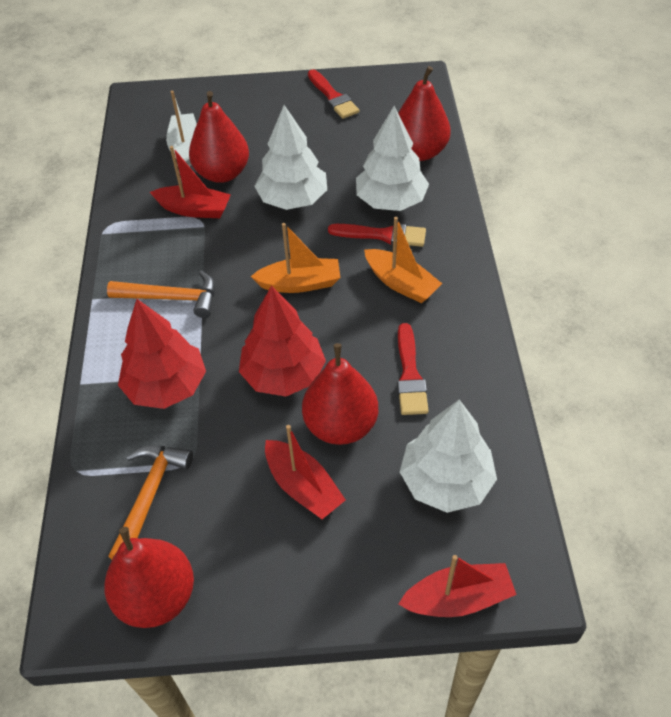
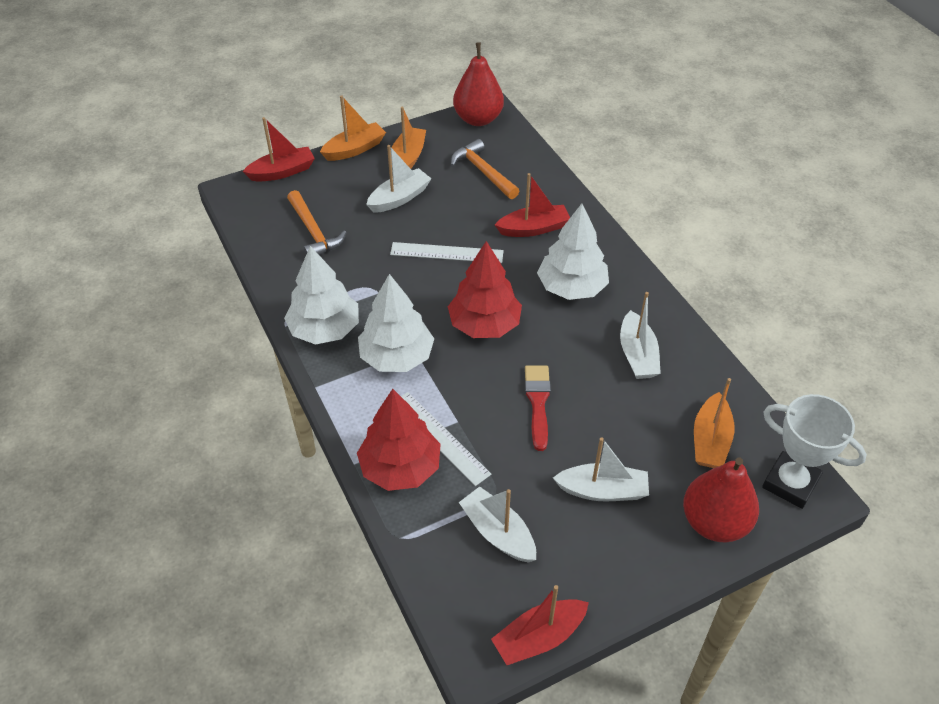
orange boat: [251,223,340,293] [364,217,442,303] = 2 -> [320,95,386,161] [391,107,426,169] [694,378,735,468] = 3
red brush: [308,69,359,119] [328,224,426,247] [397,323,429,415] = 3 -> [525,366,551,451] = 1
red pear: [104,527,194,628] [189,91,249,183] [302,343,378,445] [398,66,451,161] = 4 -> [453,42,504,126] [683,458,759,543] = 2
white boat: [166,91,197,167] = 1 -> [366,145,432,213] [459,486,536,563] [553,437,649,501] [620,292,661,379] = 4
white ruler: none = 0 -> [390,242,504,263] [401,392,491,486] = 2
white trophy: none = 0 -> [762,394,867,509] = 1

